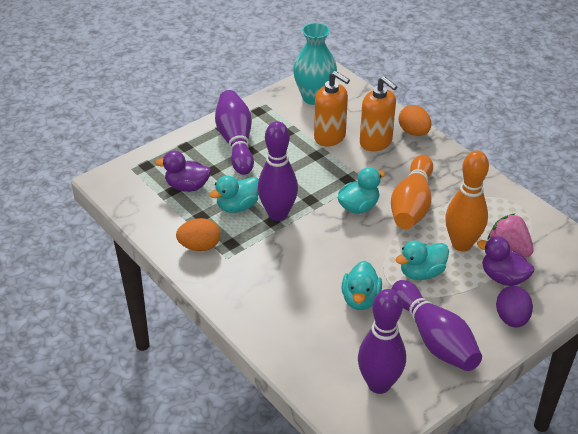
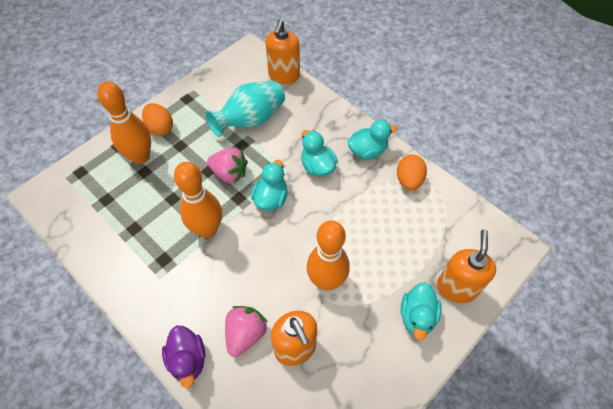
orange bowling pin: [391,155,433,229] [445,151,489,252] = 2 -> [97,81,151,164] [174,162,222,238] [307,220,350,291] = 3
orange soap dispenser: [314,71,350,146] [360,76,398,151] = 2 -> [265,19,300,84] [271,311,317,366] [437,229,496,303] = 3
pink strawberry: [488,213,534,257] = 1 -> [207,148,248,184] [225,306,268,357] = 2
purple bowling pin: [215,90,254,175] [258,121,298,221] [358,289,406,394] [392,280,482,371] = 4 -> none = 0
purple duck: [155,151,211,192] [477,237,534,286] = 2 -> [162,326,205,388] = 1
purple egg: [496,286,533,328] = 1 -> none = 0

